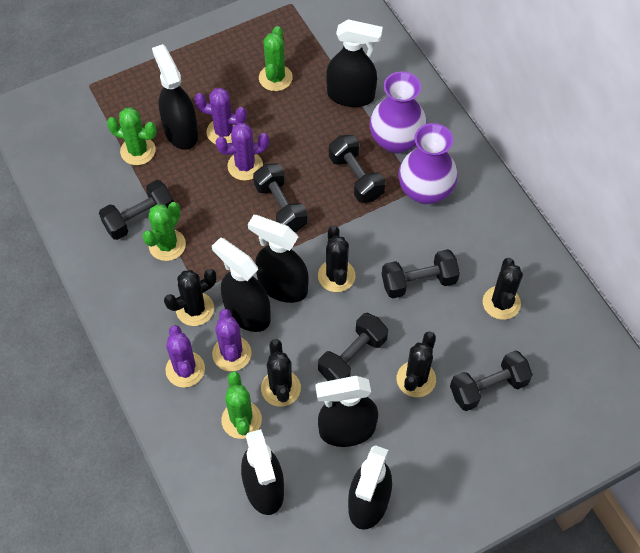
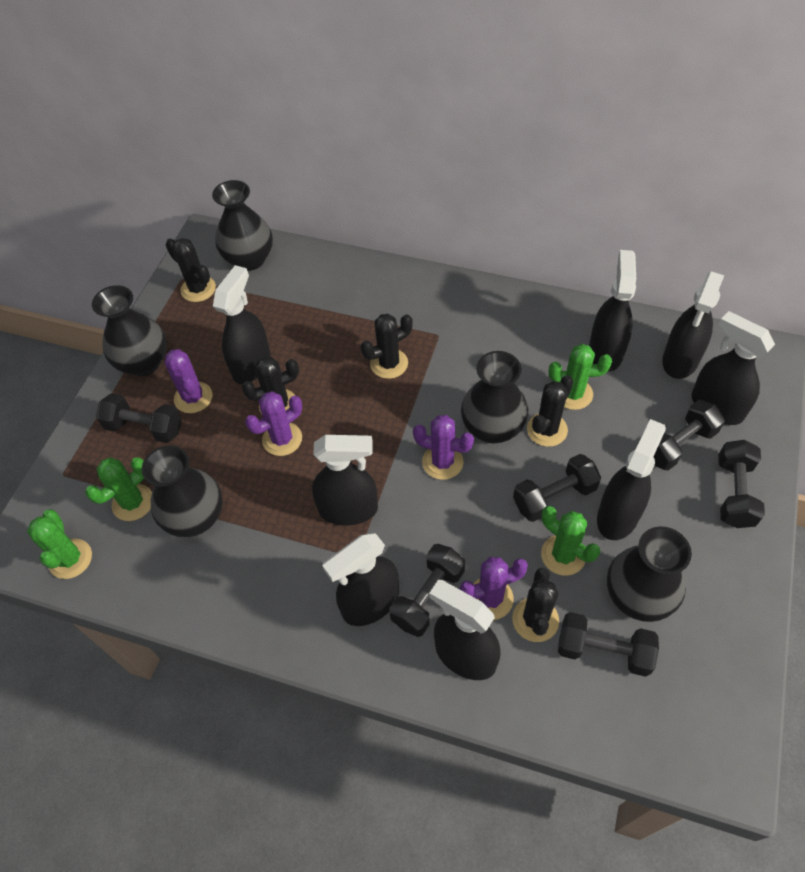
black spray bottle: [152,44,198,150] [212,237,271,332] [241,429,284,515] [248,215,308,303] [316,376,378,447] [326,19,383,107] [348,445,392,530] = 7 -> [213,265,270,384] [312,435,378,526] [322,533,399,626] [429,580,500,680] [589,250,636,372] [597,419,666,540] [662,271,725,379] [692,311,775,425] = 8
black vase: none = 0 -> [92,285,167,376] [142,445,223,537] [212,180,273,271] [461,351,528,444] [607,526,692,622] = 5
purple vase: [369,71,427,153] [398,123,458,204] = 2 -> none = 0

